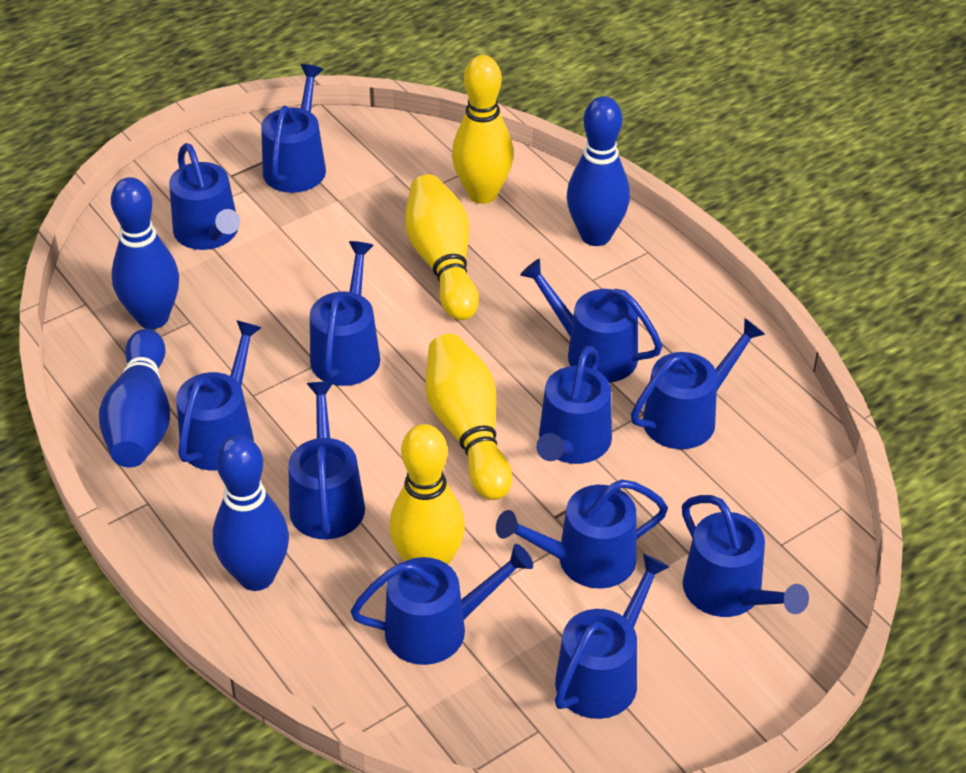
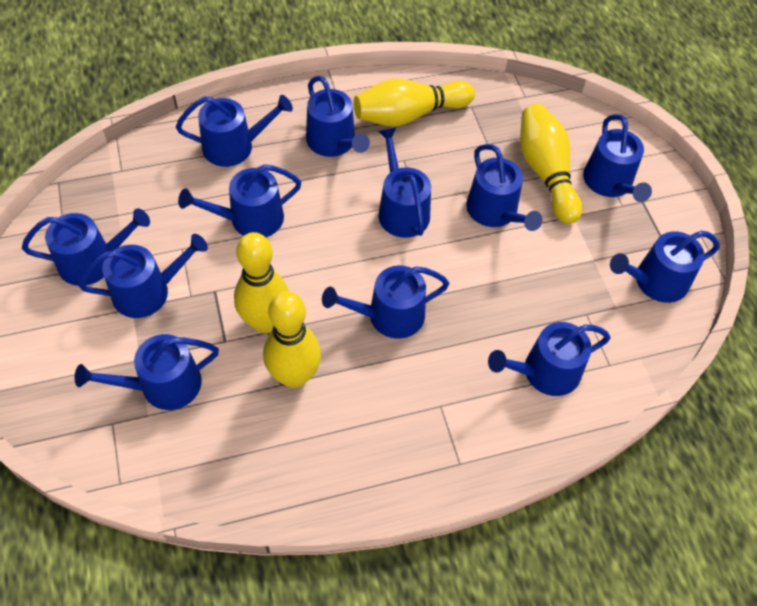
blue bowling pin: [99,329,170,468] [111,177,179,329] [213,435,289,591] [567,96,630,246] = 4 -> none = 0

